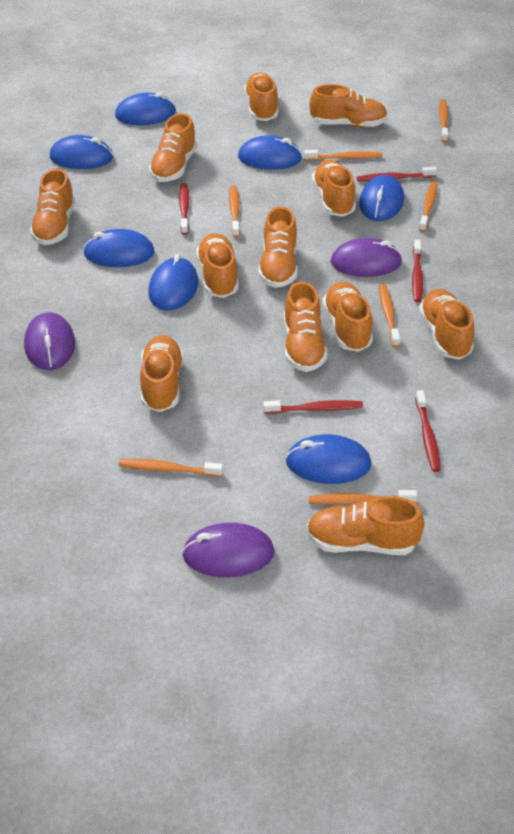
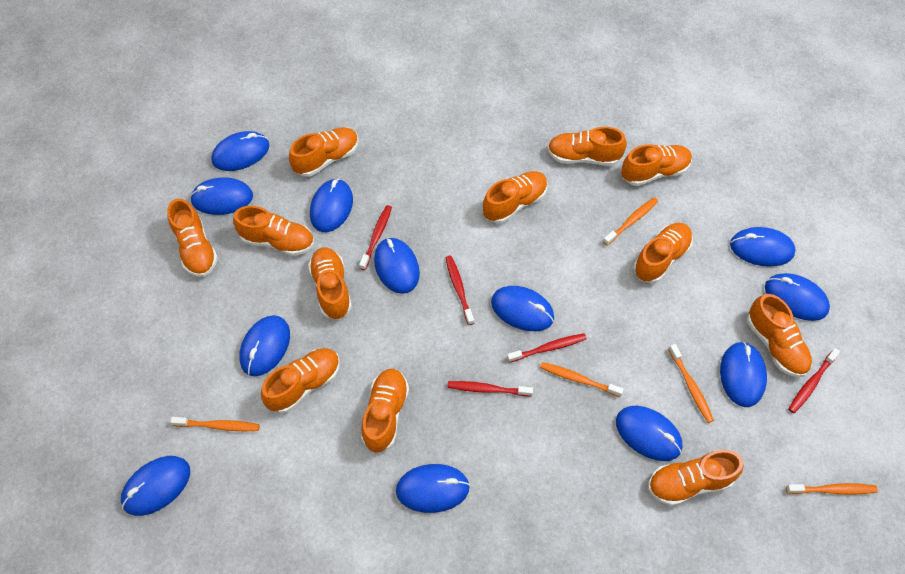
blue mouse: [50,135,113,169] [83,229,155,267] [115,92,176,125] [148,254,198,310] [238,135,302,170] [286,434,372,484] [359,175,404,221] = 7 -> [121,456,190,516] [190,177,253,215] [211,131,269,171] [239,315,290,376] [310,179,353,232] [374,238,420,294] [396,464,470,513] [491,286,554,331] [616,406,682,461] [720,342,767,407] [730,227,796,266] [765,273,830,321] = 12
orange toothbrush: [119,459,223,477] [229,185,240,237] [304,150,382,161] [309,490,418,505] [379,284,400,347] [419,181,438,232] [439,99,448,142] = 7 -> [170,417,260,431] [540,362,624,397] [603,198,658,246] [668,344,714,423] [786,483,878,495] = 5
purple mouse: [24,312,75,370] [182,523,274,577] [331,238,402,277] = 3 -> none = 0

